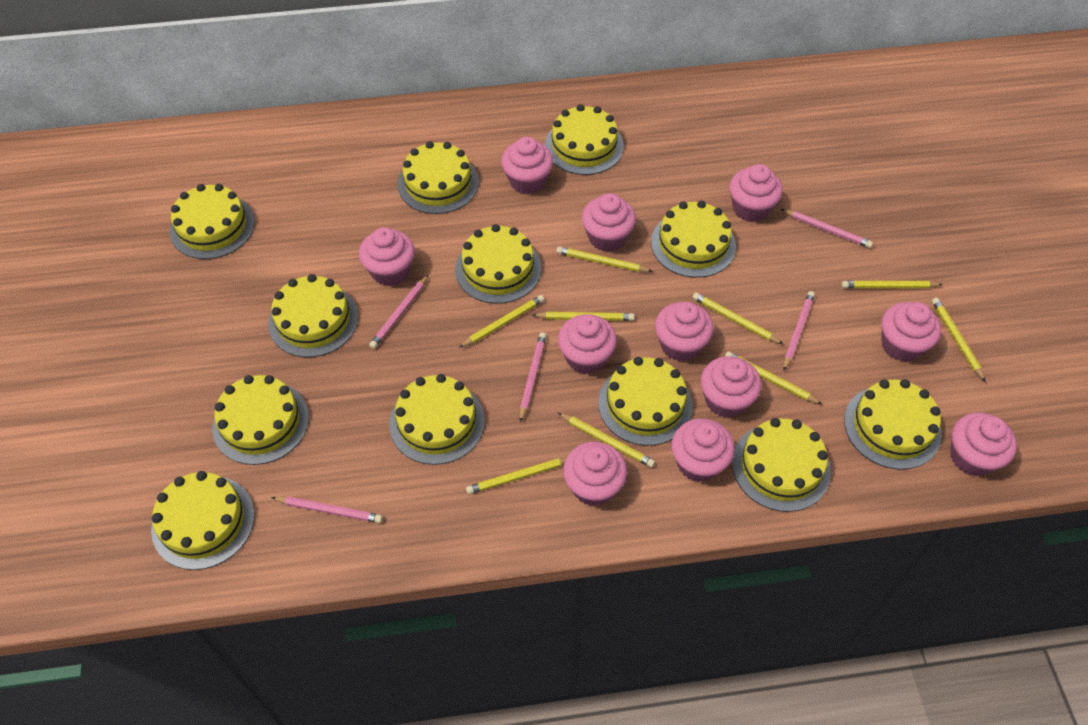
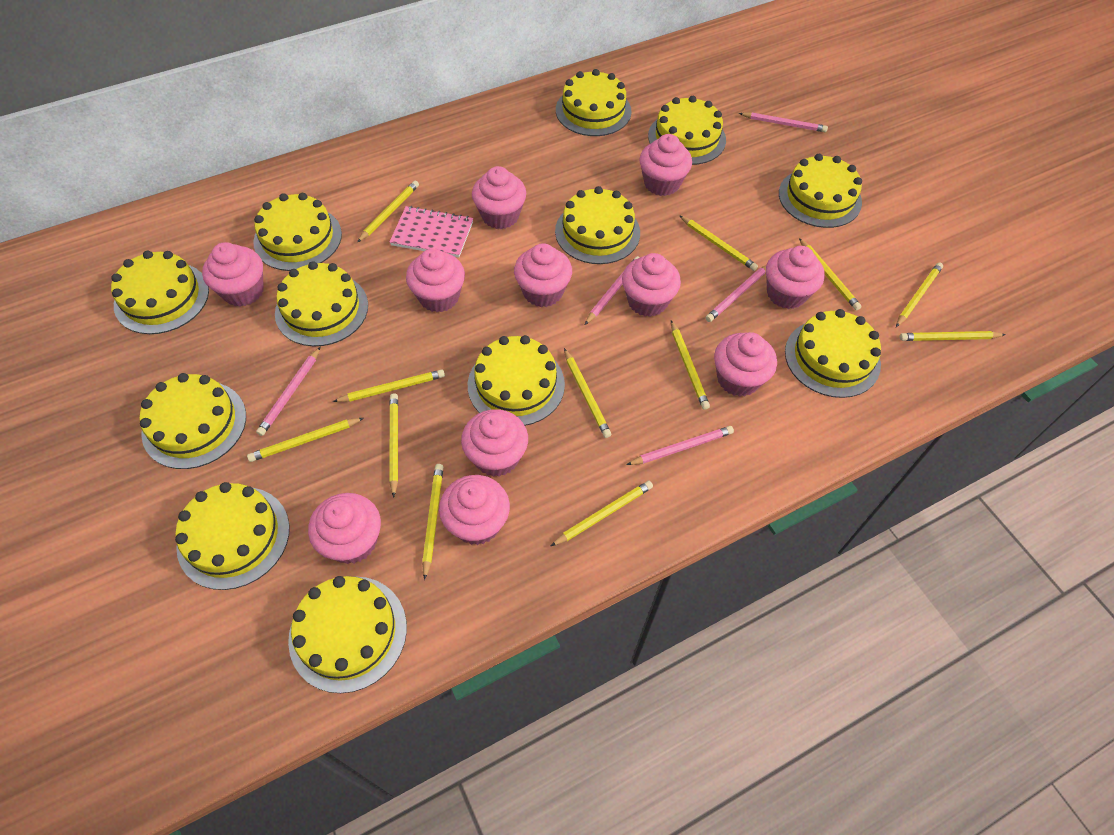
pink notebook: none = 0 -> [390,206,473,258] = 1
yellow pencil: [459,295,545,348] [466,458,566,494] [532,312,635,321] [557,246,653,272] [558,413,655,468] [693,292,783,344] [725,351,823,405] [842,281,943,288] [932,298,986,382] = 9 -> [247,418,364,462] [333,369,445,402] [357,181,419,242] [389,393,398,498] [422,464,443,580] [551,481,653,546] [564,348,611,438] [671,320,710,410] [679,215,758,271] [799,238,862,311] [896,263,943,327] [899,331,1006,341] = 12

